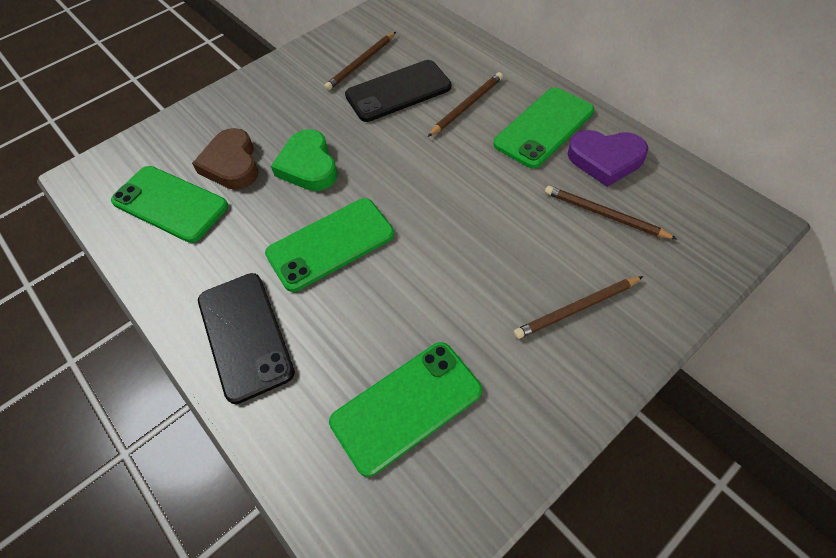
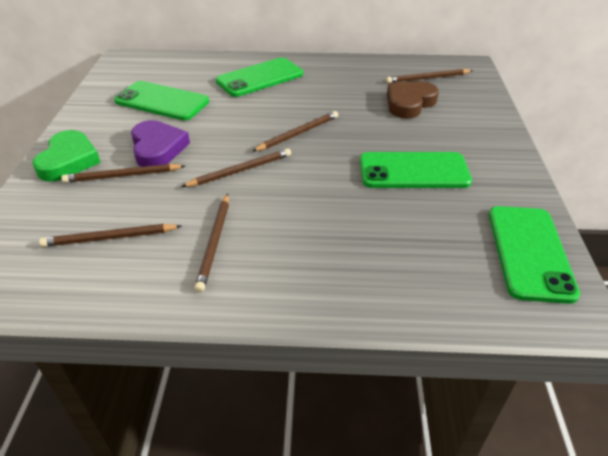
black phone: [198,273,295,404] [345,60,451,122] = 2 -> none = 0
brown pencil: [324,32,396,91] [428,72,503,137] [513,276,643,339] [545,186,677,239] = 4 -> [39,224,182,247] [62,164,185,183] [181,148,291,187] [195,194,229,292] [252,111,338,152] [386,69,473,83] = 6

